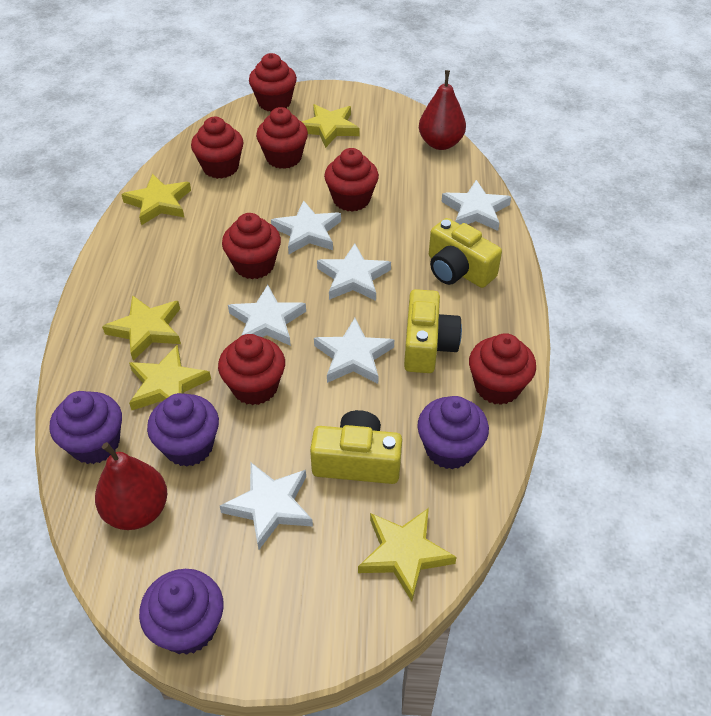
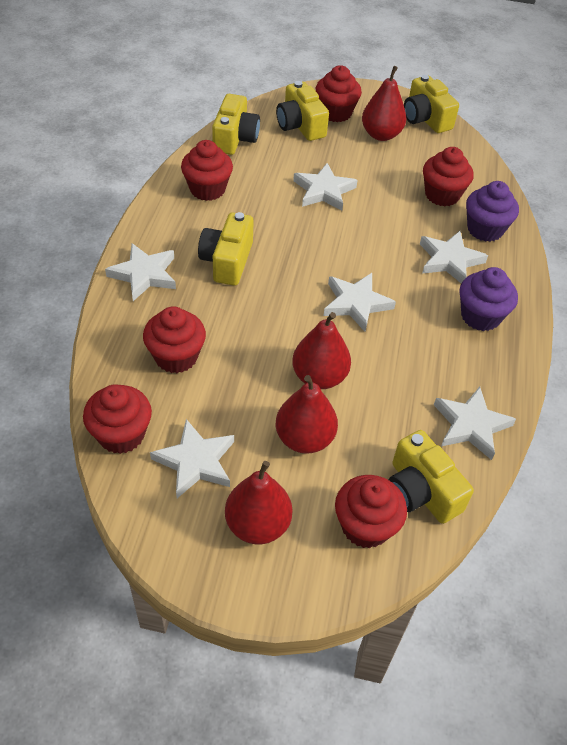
purple cupcake: [50,391,122,464] [139,569,224,655] [147,393,219,467] [417,396,489,469] = 4 -> [460,267,518,331] [466,181,519,242] = 2
red cupcake: [191,117,243,179] [218,334,285,405] [222,213,281,279] [249,53,297,111] [256,107,308,169] [324,148,379,212] [469,333,536,405] = 7 -> [83,385,152,454] [143,306,206,373] [181,140,233,201] [316,65,362,122] [335,475,407,548] [423,147,474,206] = 6
red pear: [95,442,167,530] [419,70,466,150] = 2 -> [225,461,292,544] [276,375,338,454] [292,312,351,389] [362,66,406,141] = 4
yellow camera: [310,410,402,484] [404,289,462,373] [429,218,502,288] = 3 -> [198,212,254,286] [212,94,260,155] [276,81,329,141] [389,430,474,524] [404,75,459,133] = 5
yellow star: [102,295,181,361] [121,174,191,225] [129,345,211,410] [302,104,359,148] [358,508,457,601] = 5 -> none = 0

